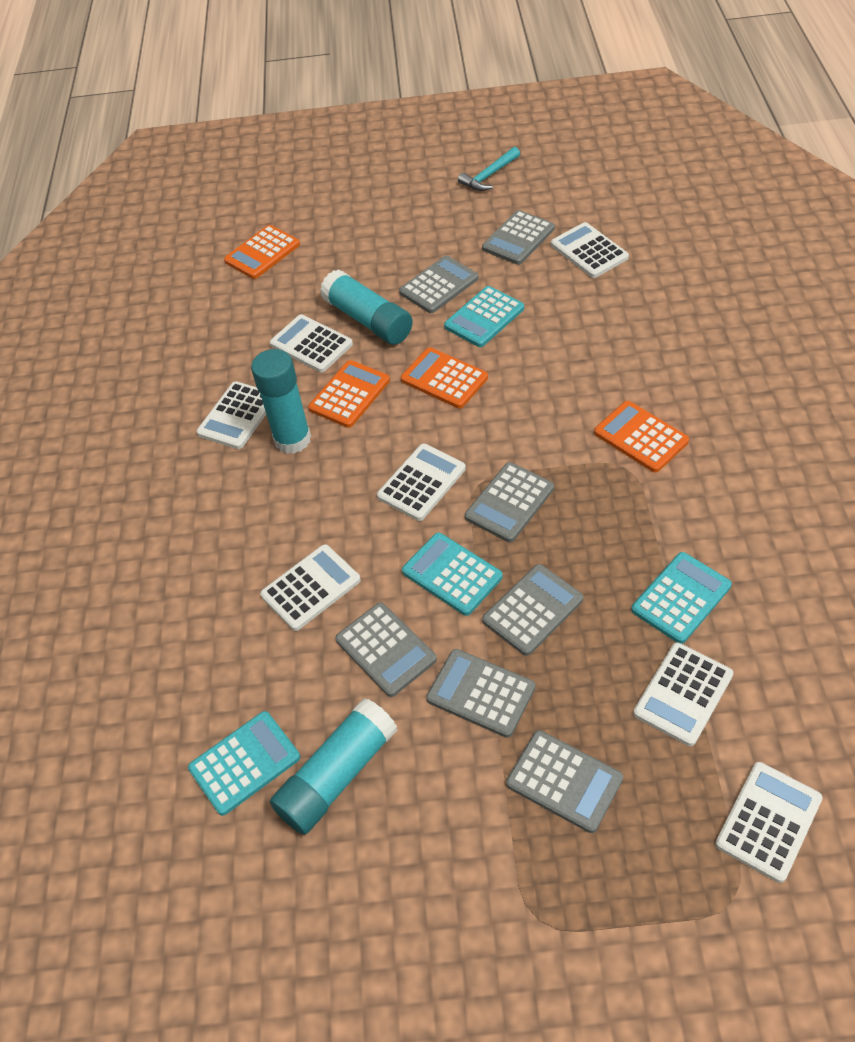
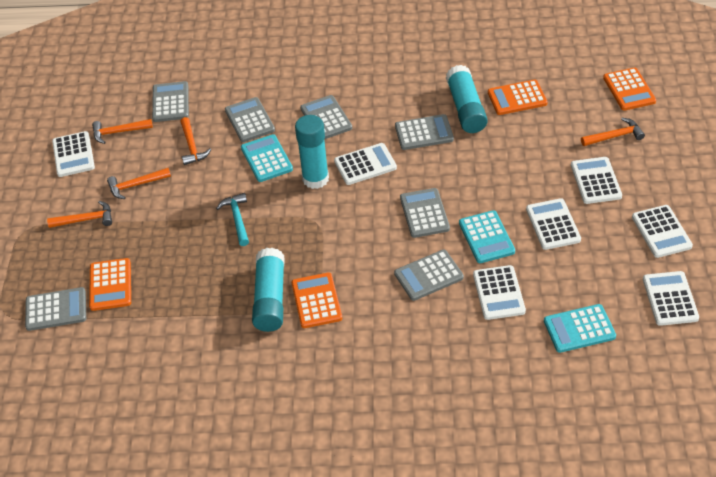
orange hammer: none = 0 -> [47,201,112,228] [92,119,153,144] [107,168,171,199] [180,117,211,165] [581,118,645,146] = 5
turquoise calculator: [188,711,300,816] [402,533,503,616] [444,286,524,347] [631,552,732,644] = 4 -> [241,134,293,182] [459,210,515,263] [544,304,616,353] = 3

